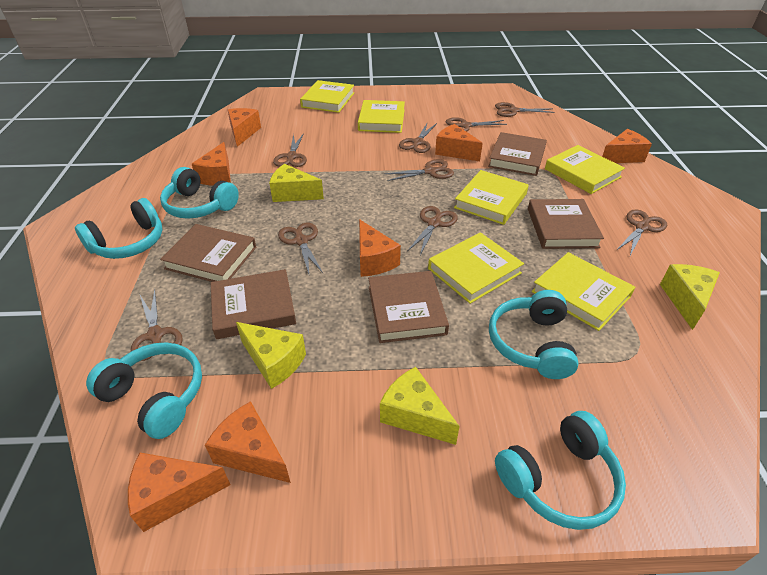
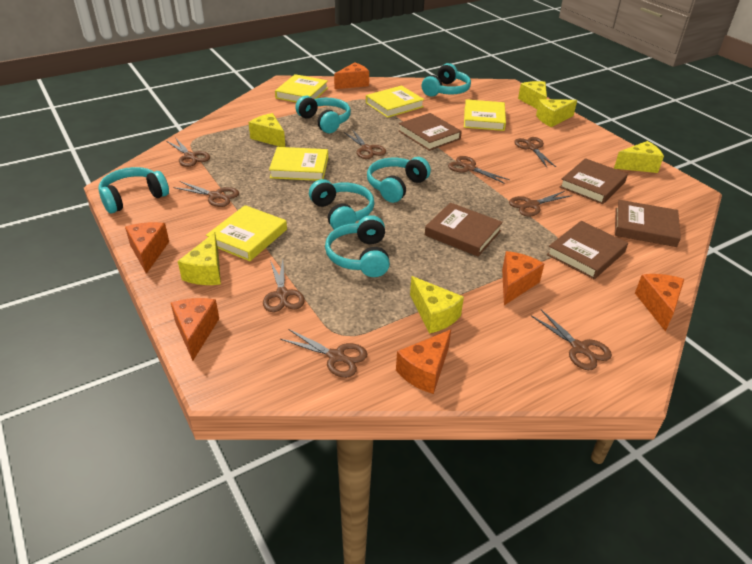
orange cheese: [128,453,231,532] [192,142,231,186] [205,401,291,483] [227,108,261,147] [359,219,401,277] [435,124,483,161] [602,129,652,163] = 7 -> [125,222,169,274] [171,298,219,361] [334,62,369,89] [396,329,451,394] [502,251,544,305] [635,274,684,332] = 6
turquoise headphones: [75,198,162,259] [86,342,202,439] [160,167,239,219] [489,290,579,379] [495,411,626,530] = 5 -> [98,167,169,213] [295,96,351,133] [309,179,374,230] [325,215,390,277] [367,157,431,203] [422,63,471,97] = 6
yellow book: [300,80,354,113] [358,100,405,133] [428,232,524,304] [454,170,529,225] [532,252,635,331] [545,145,625,194] = 6 -> [206,205,287,261] [269,147,328,181] [275,74,328,102] [366,85,424,118] [464,99,506,131] = 5
yellow cheese: [236,322,306,389] [269,164,324,202] [380,367,460,445] [660,264,720,330] = 4 -> [178,232,221,285] [248,113,285,147] [410,276,464,334] [518,81,547,109] [536,99,577,127] [614,141,664,173] = 6

